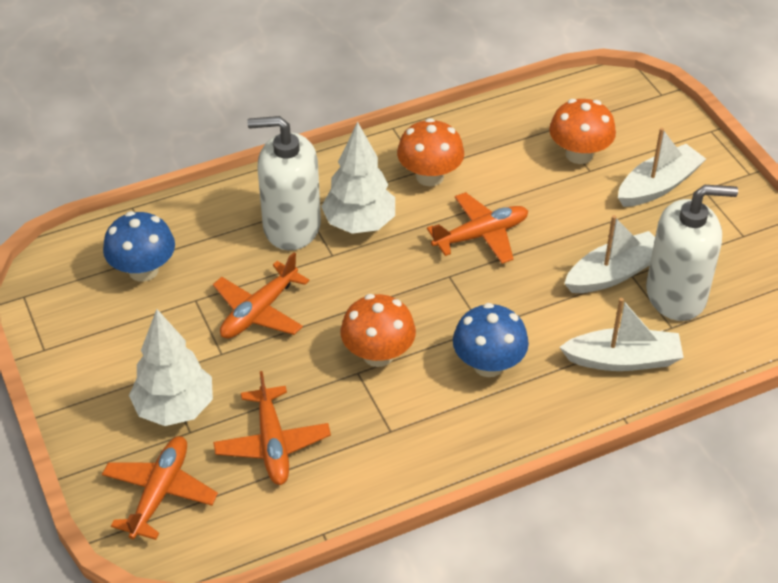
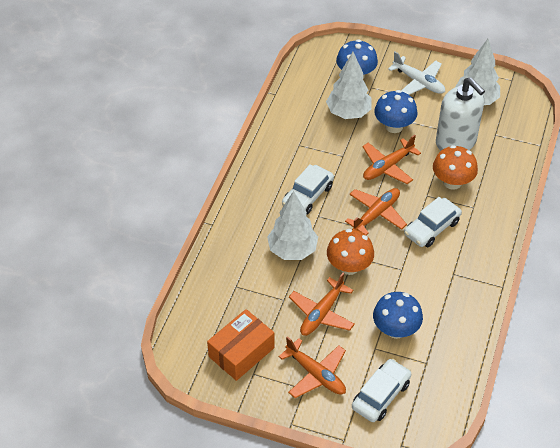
blue mushroom: [103,211,175,282] [453,303,529,377] = 2 -> [336,39,378,79] [373,292,423,339] [374,90,418,133] = 3
orange box: none = 0 -> [207,309,275,381] = 1
orange mushroom: [341,294,416,367] [397,118,464,186] [549,99,616,164] = 3 -> [327,229,374,275] [433,145,478,190] = 2
white boat: [559,298,684,371] [564,215,655,293] [618,128,706,207] = 3 -> none = 0
white car: none = 0 -> [282,164,334,215] [352,359,411,422] [404,197,462,247] = 3
white plane: none = 0 -> [388,52,445,95] = 1
white soap dispenser: [247,116,321,250] [646,185,738,321] = 2 -> [436,77,485,151] = 1
white tree: [129,309,213,426] [321,122,395,234] = 2 -> [267,191,318,260] [326,52,372,119] [455,39,500,105] = 3

